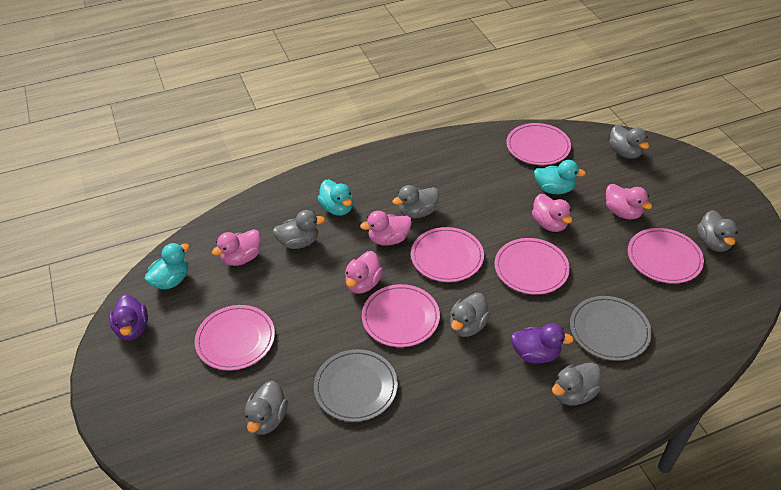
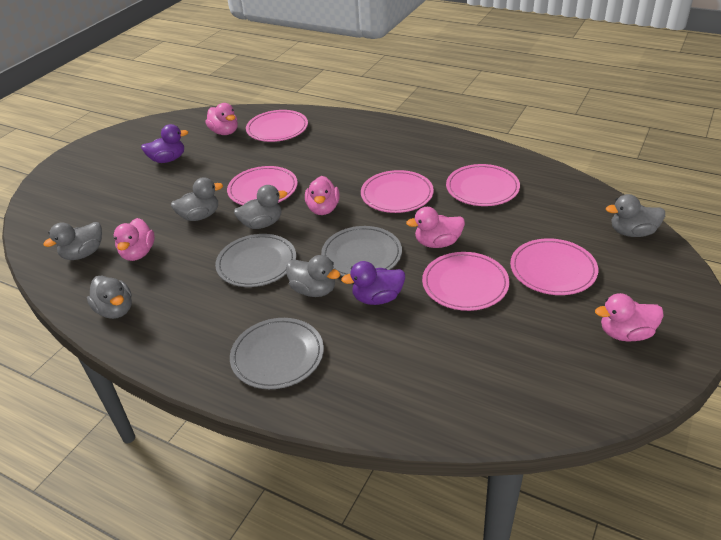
grey duck: [245,381,288,435] [273,210,325,249] [392,185,439,219] [450,293,490,337] [552,363,601,405] [609,125,649,159] [697,210,738,252] = 7 -> [43,222,102,260] [87,276,132,319] [171,177,223,221] [234,185,287,229] [286,255,340,297] [606,194,665,237] = 6
grey plate: [314,349,398,422] [570,296,652,361] = 2 -> [215,234,296,287] [230,318,324,389] [321,226,402,276] = 3
turquoise duck: [144,243,190,289] [318,180,353,216] [534,160,586,194] = 3 -> none = 0

